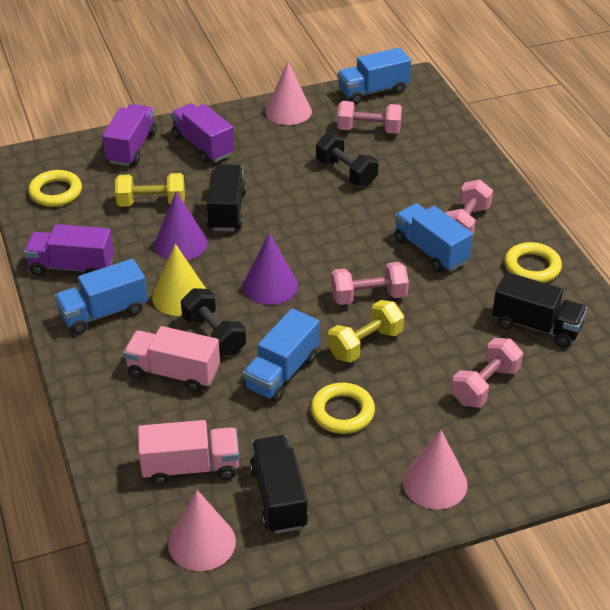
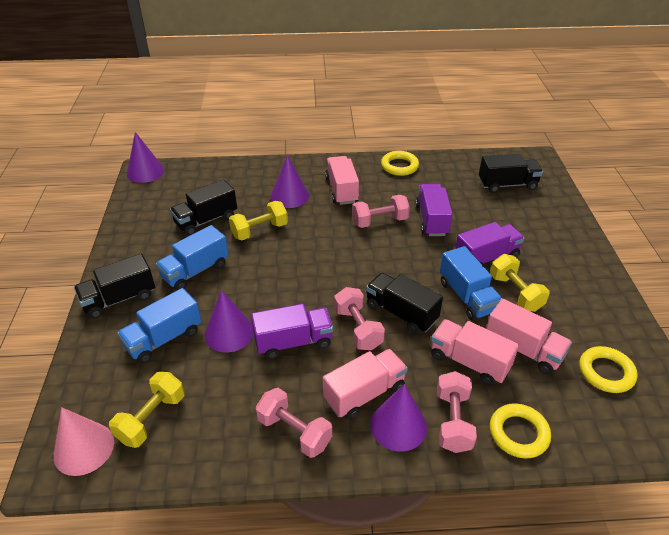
black dumbbell: [181,288,246,355] [316,133,378,186] = 2 -> none = 0
black truck: [207,164,247,231] [250,435,308,534] [492,272,587,347] = 3 -> [74,254,155,318] [170,179,237,236] [366,273,443,334] [479,154,543,193] = 4
blue truck: [55,259,148,334] [243,309,320,402] [338,47,411,104] [395,203,473,272] = 4 -> [117,288,202,364] [156,225,229,290] [440,246,502,320] = 3
pink cone: [168,490,236,571] [265,62,312,125] [403,430,468,509] = 3 -> [53,407,114,476] = 1
pink truck: [123,326,220,393] [138,420,239,486] = 2 -> [323,349,408,419] [325,156,359,205] [431,319,519,385] [486,299,572,374] = 4
purple cone: [154,191,208,260] [243,233,298,305] = 2 -> [127,132,164,183] [205,290,254,353] [271,155,309,208] [370,384,427,452] = 4
yellow cone: [152,244,206,316] = 1 -> none = 0
yellow dumbbell: [115,173,185,207] [328,300,404,363] = 2 -> [109,372,185,448] [229,201,288,240] [490,254,549,312] = 3

